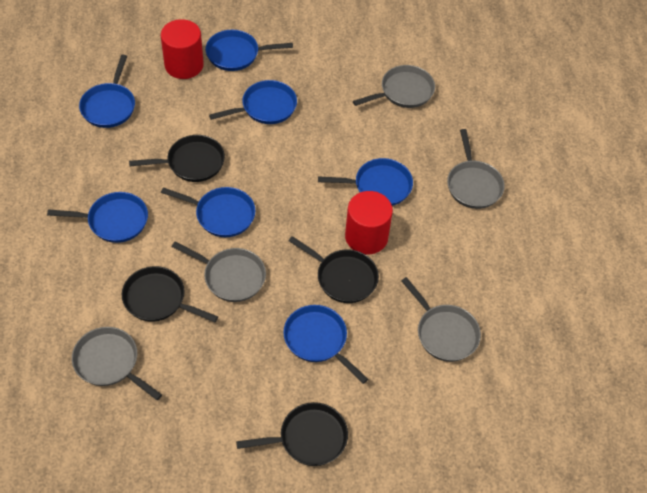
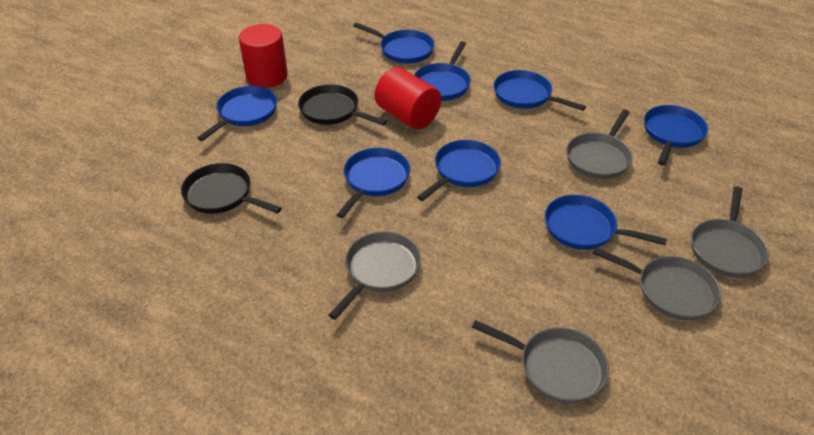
black pan: [122,266,218,322] [129,135,225,182] [236,402,348,466] [289,236,379,303] = 4 -> [181,163,282,214] [298,84,387,126] = 2
blue pan: [47,192,148,243] [79,55,135,128] [161,187,255,237] [205,30,293,71] [209,80,297,124] [283,305,368,384] [318,158,413,206] = 7 -> [197,86,277,141] [337,148,410,218] [353,22,435,63] [414,41,471,101] [417,140,501,201] [493,70,586,111] [545,195,667,250] [644,105,708,165] = 8

